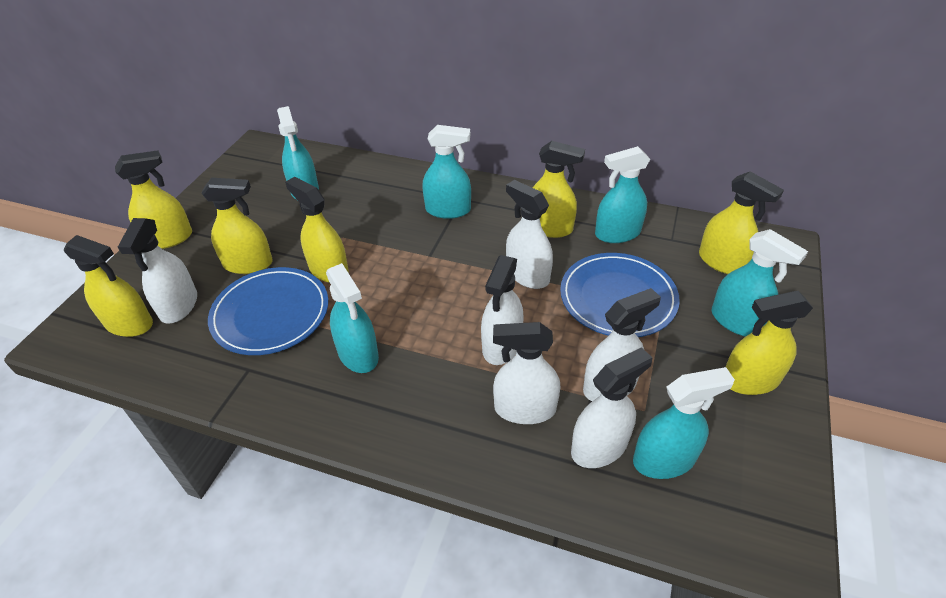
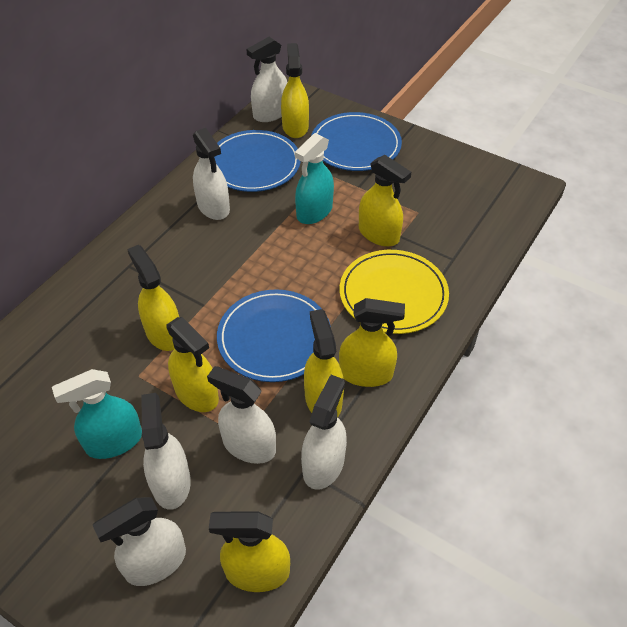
blue plate: [208,267,328,355] [560,253,680,337] = 2 -> [214,130,301,192] [217,289,331,382] [311,112,402,171] = 3
turquoise spray bottle: [277,106,319,200] [326,263,379,373] [422,125,471,219] [595,146,650,243] [633,367,735,479] [712,229,808,337] = 6 -> [52,369,142,459] [295,133,334,224] = 2
yellow plate: none = 0 -> [340,250,449,334] = 1

